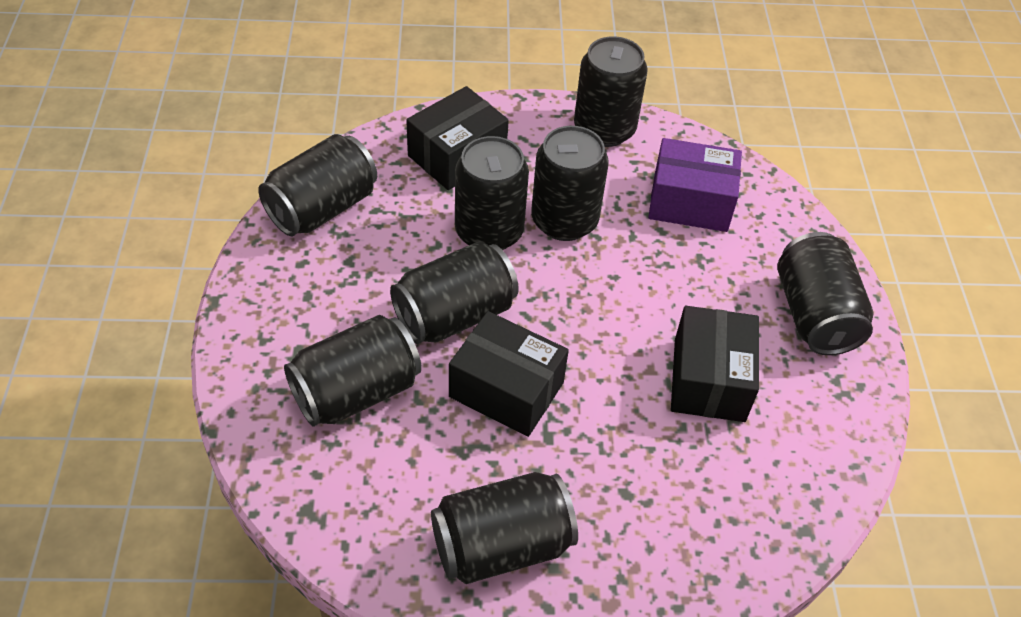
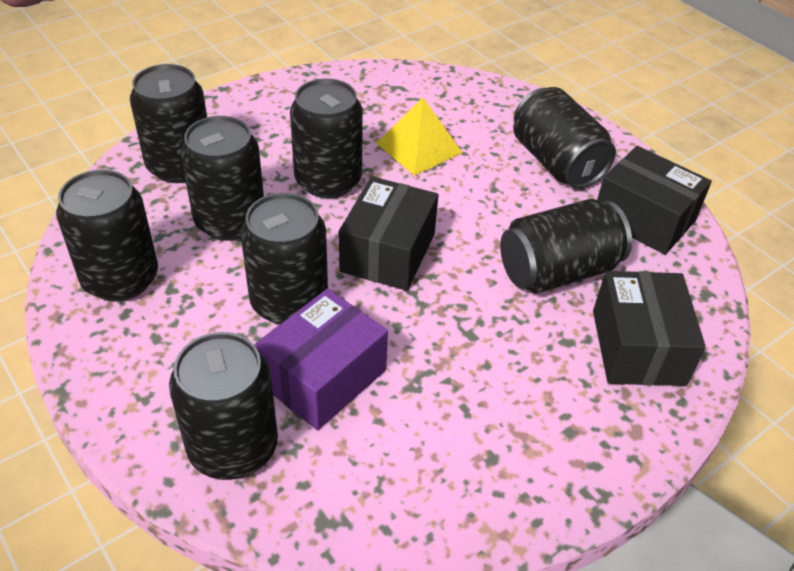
yellow pyramid: none = 0 -> [376,97,462,176] = 1

